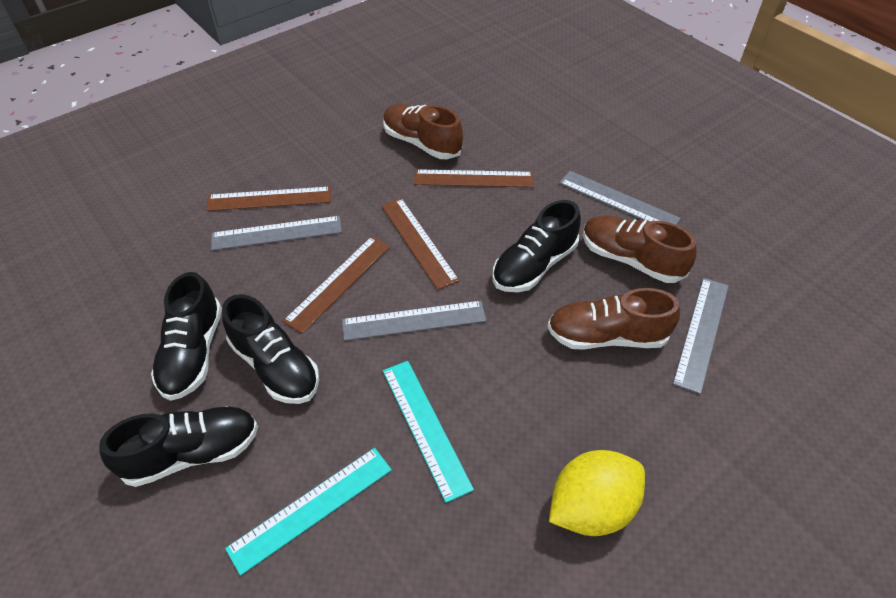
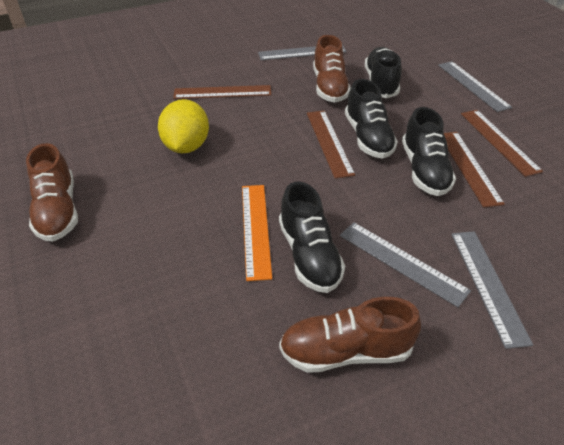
orange ruler: none = 0 -> [242,185,272,281] = 1
turquoise ruler: [225,448,392,576] [383,361,474,503] = 2 -> none = 0

